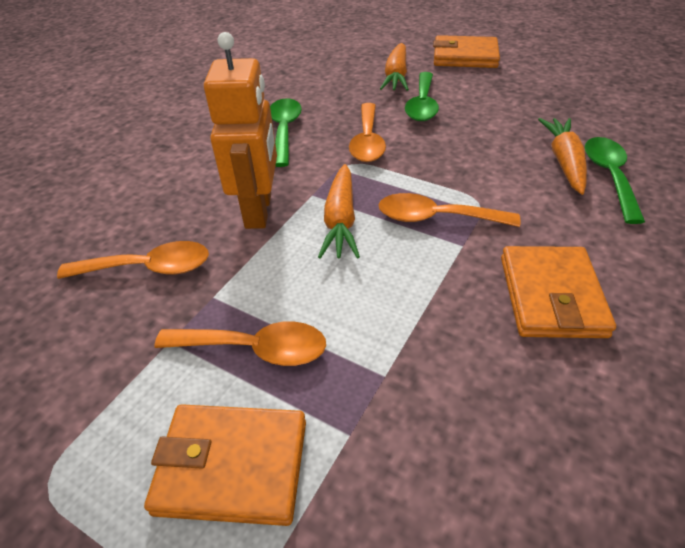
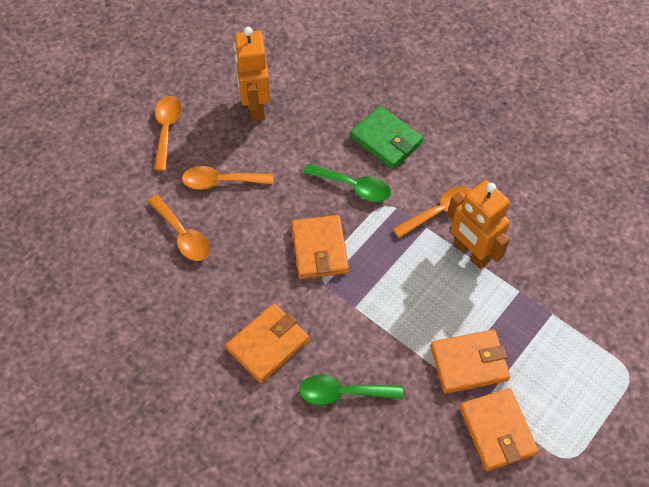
green spoon: [270,98,302,167] [405,72,439,121] [585,137,645,224] = 3 -> [299,375,403,405] [303,164,391,202] = 2
green wallet: none = 0 -> [350,106,423,169] = 1
orange carrot: [318,164,360,259] [380,43,409,91] [538,118,587,195] = 3 -> none = 0
orange robot: [204,32,277,229] = 1 -> [233,27,271,121] [447,180,510,269] = 2
orange wallet: [144,404,306,526] [433,35,500,68] [501,246,616,338] = 3 -> [225,303,309,383] [291,215,349,279] [430,330,511,394] [460,388,539,471] = 4

